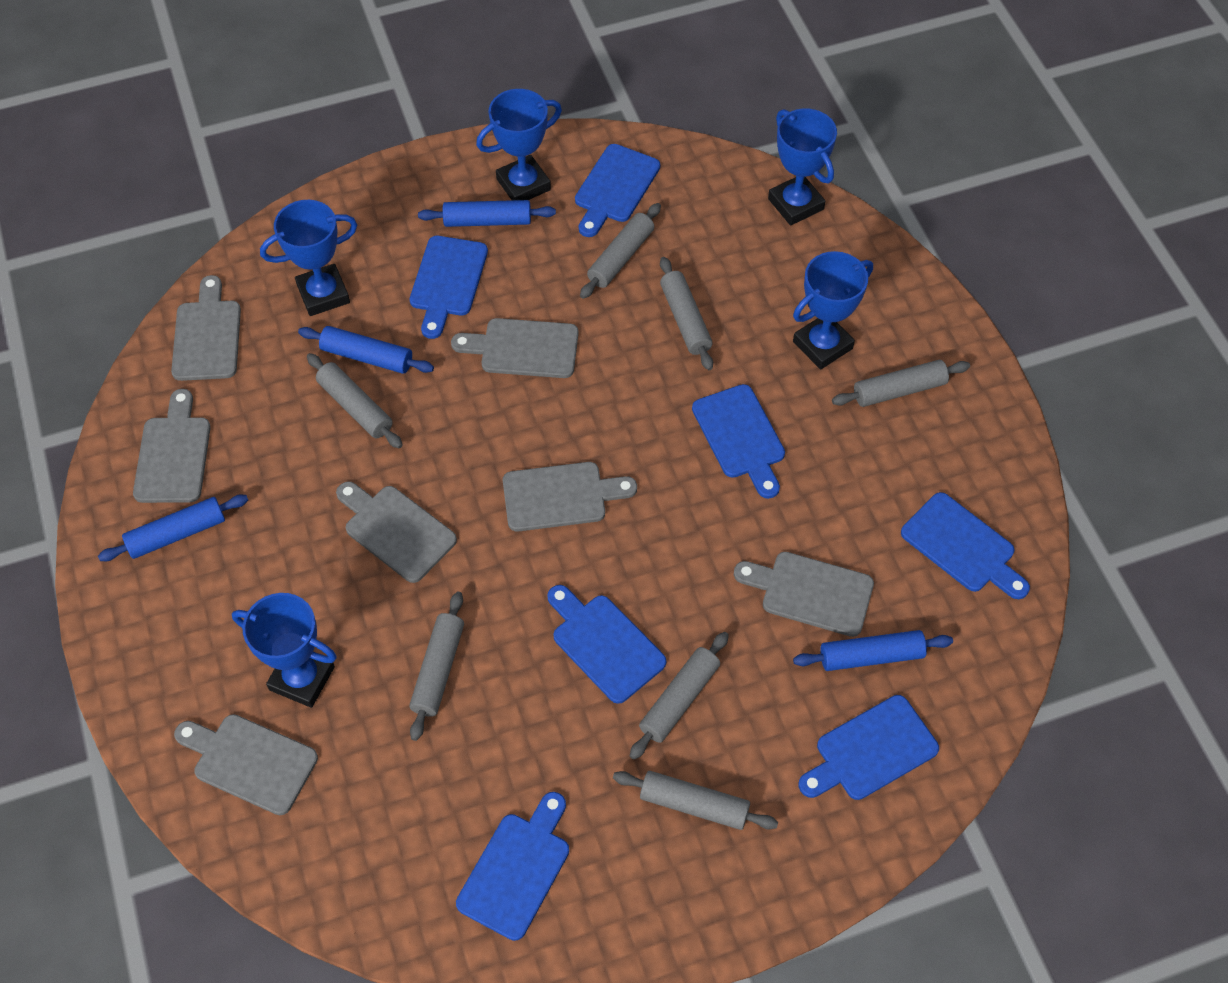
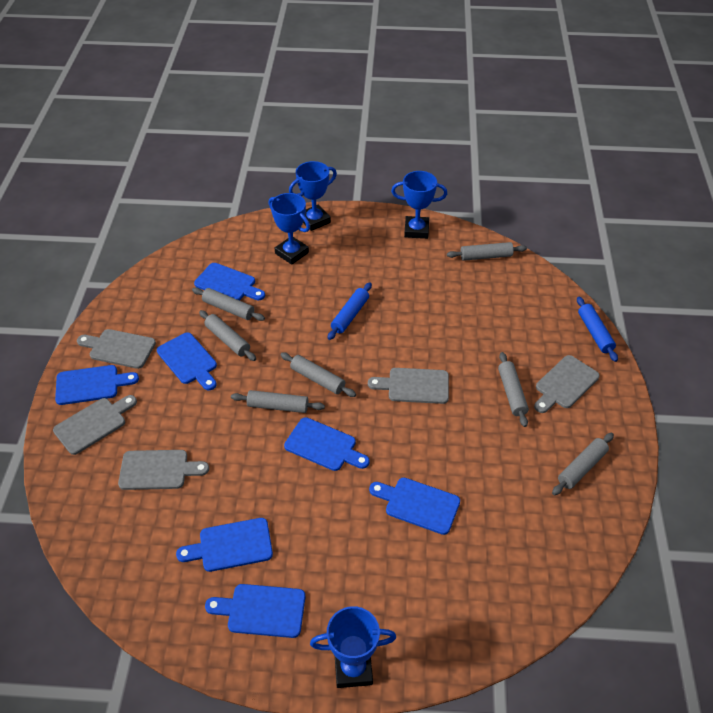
blue rolling pin: [98,495,248,561] [298,326,434,374] [418,200,556,227] [793,630,953,671] = 4 -> [328,282,372,340] [577,297,618,362] = 2
blue trophy: [232,593,337,708] [260,200,357,316] [476,89,562,200] [768,109,837,225] [793,251,873,370] = 5 -> [269,193,310,265] [289,161,337,231] [310,606,396,688] [391,171,447,239] = 4
grey cutting board: [133,389,211,503] [171,275,241,381] [174,714,318,815] [336,481,457,583] [451,318,579,378] [503,462,637,532] [734,552,874,637] = 7 -> [53,395,137,455] [77,329,156,369] [118,450,209,490] [368,368,449,404] [534,355,600,413] = 5

